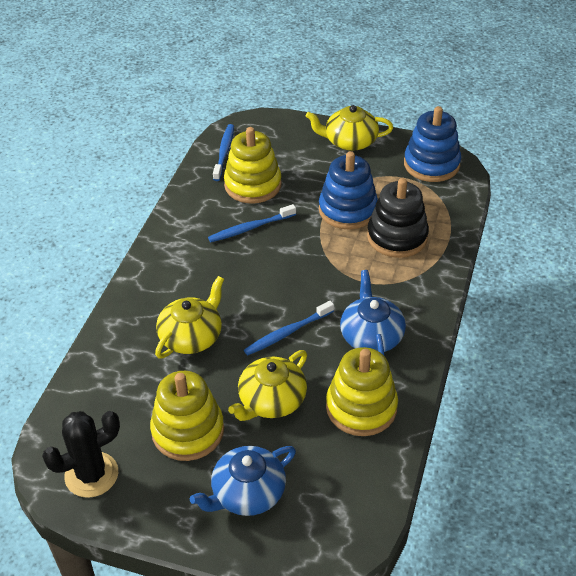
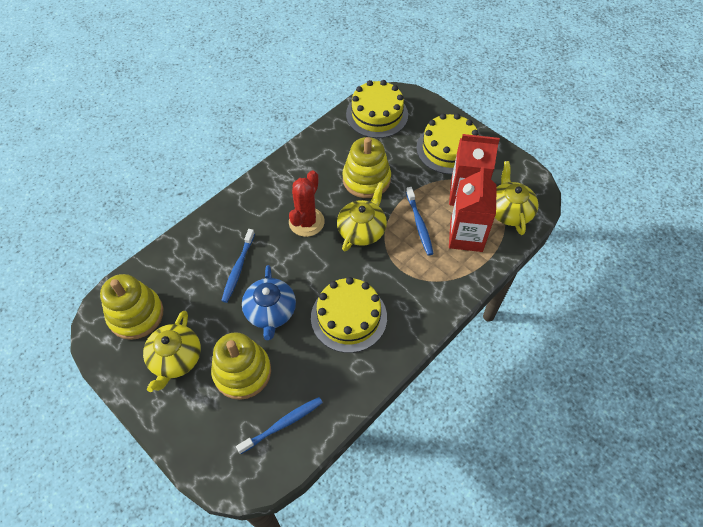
black cactus: [42,411,120,498] = 1 -> none = 0
black stacking toy: [367,178,429,258] = 1 -> none = 0
blue stacking toy: [319,151,378,230] [404,106,461,182] = 2 -> none = 0
blue teapot: [190,446,296,516] [340,270,406,355] = 2 -> [242,265,296,340] = 1
red cactus: none = 0 -> [289,170,325,237] = 1
red carton: none = 0 -> [449,134,500,206] [449,167,497,252] = 2
yellow cake: none = 0 -> [311,277,387,353] [346,80,408,138] [416,114,479,174] = 3

